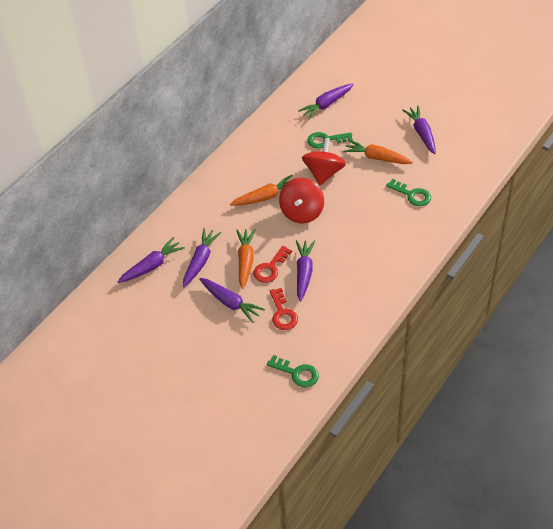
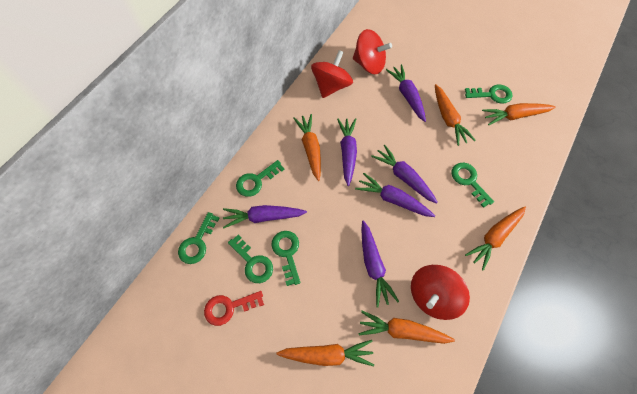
green key: [267,355,319,388] [307,132,353,149] [386,179,431,206] = 3 -> [178,212,219,264] [228,234,273,283] [236,160,285,197] [271,231,300,286] [452,163,494,208] [465,84,512,104] = 6
orange carrot: [230,175,293,206] [236,229,255,289] [343,140,413,164] = 3 -> [276,340,374,366] [293,114,321,181] [358,311,455,344] [435,84,475,146] [465,207,526,271] [482,103,556,125] = 6
red key: [253,246,292,283] [270,288,298,330] = 2 -> [204,291,264,326] = 1
red spinning top: [279,178,324,223] [302,138,346,185] = 2 -> [311,50,353,98] [353,29,392,74] [411,265,470,320] = 3

